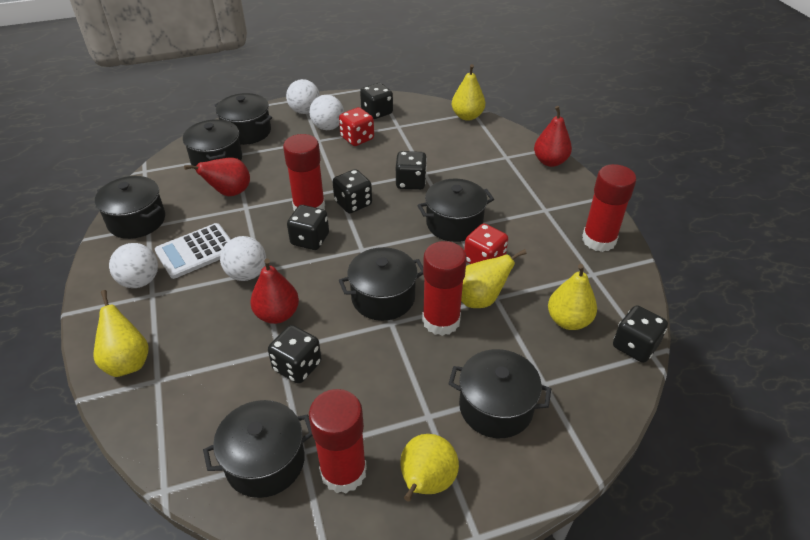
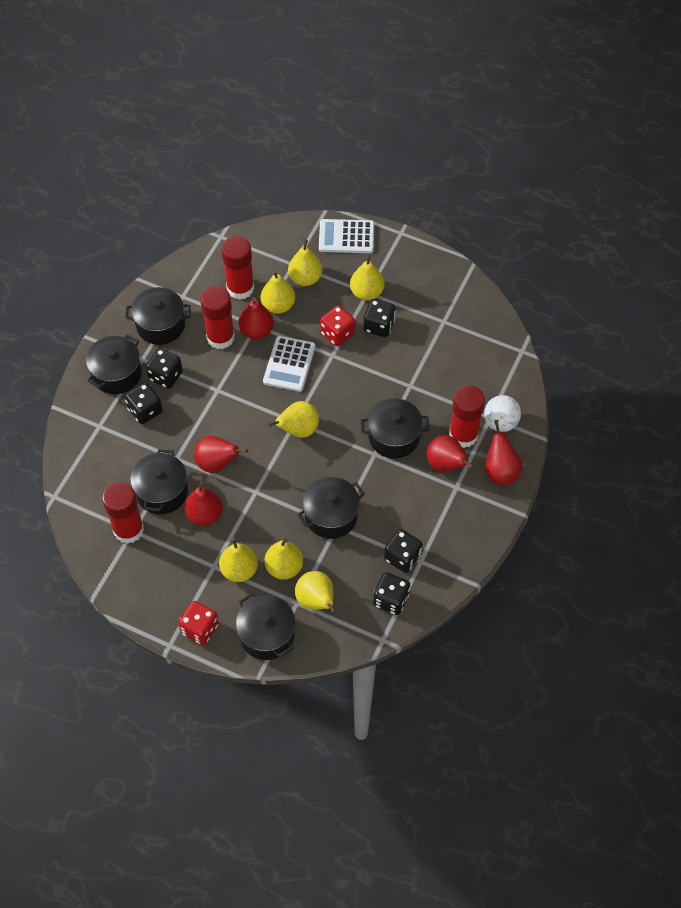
black dice: [268,325,322,384] [287,205,329,250] [333,169,372,213] [360,83,393,119] [396,151,427,190] [613,305,668,363] = 6 -> [125,383,163,424] [146,348,183,389] [364,299,396,337] [373,572,410,615] [384,529,423,573] = 5
black pot: [95,176,165,239] [183,119,242,170] [203,400,313,498] [214,93,272,145] [339,247,423,321] [417,179,494,242] [448,349,551,438] = 7 -> [86,334,142,394] [125,287,191,345] [130,449,188,514] [236,593,296,660] [297,477,365,539] [361,398,429,459] = 6
red pear: [184,157,250,196] [250,259,299,324] [534,106,572,167] = 3 -> [185,481,223,526] [194,436,248,473] [239,297,274,339] [427,435,474,472] [485,420,523,485] = 5
white ball: [109,243,158,288] [220,236,266,281] [286,79,320,114] [309,95,344,130] = 4 -> [484,395,521,432] = 1
white calculator: [155,223,231,279] = 1 -> [263,336,315,392] [319,219,374,253] = 2
yellow pear: [94,290,149,377] [400,434,459,502] [452,64,485,121] [461,249,527,308] [548,264,597,330] = 5 -> [219,538,258,582] [261,271,295,314] [264,538,303,580] [268,401,319,438] [288,239,322,286] [295,571,336,614] [350,254,384,301] = 7

